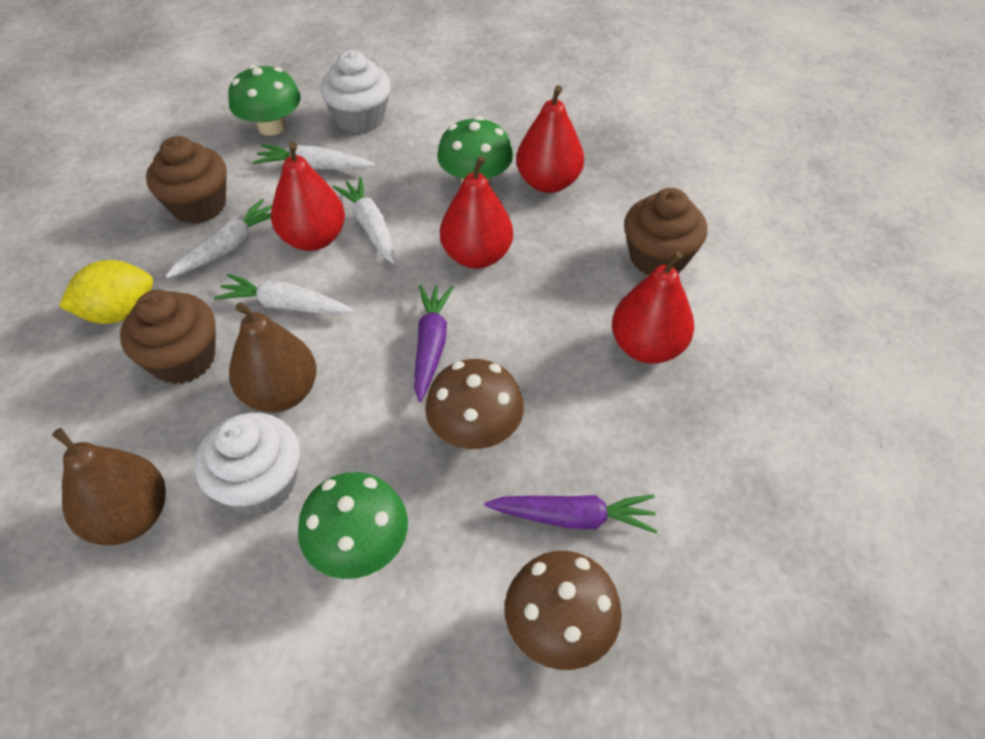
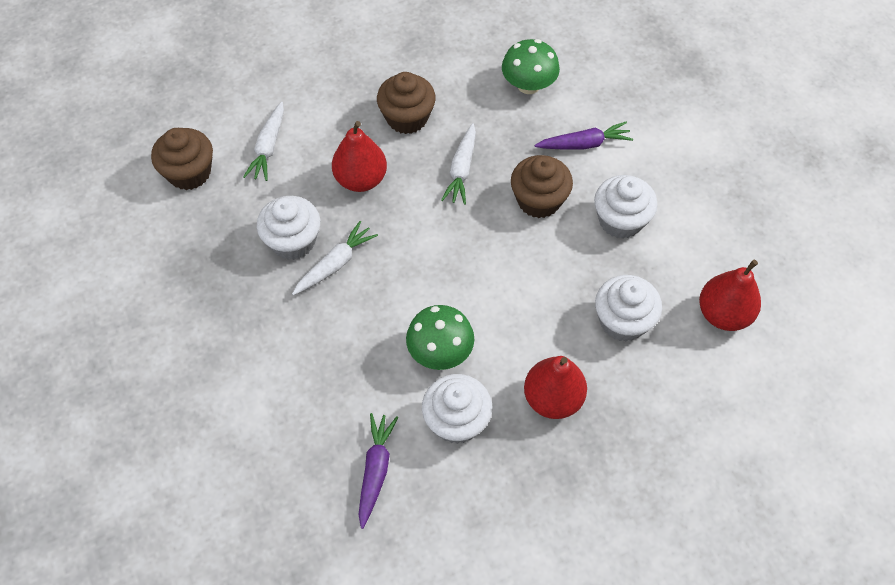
brown mushroom: [425,359,524,449] [505,551,622,670] = 2 -> none = 0
brown pear: [52,428,166,546] [229,302,317,412] = 2 -> none = 0
green mushroom: [228,65,301,136] [298,472,408,579] [437,116,513,185] = 3 -> [406,305,474,370] [502,39,560,94] = 2
red pear: [271,142,345,251] [440,156,513,269] [516,85,584,193] [612,251,694,364] = 4 -> [332,121,387,192] [524,356,587,419] [699,260,761,331] = 3
white carrot: [165,199,272,278] [214,274,353,315] [253,144,375,170] [333,177,395,264] = 4 -> [243,102,284,181] [292,221,378,295] [441,123,476,205] = 3
white cupcake: [194,413,300,516] [320,50,391,133] = 2 -> [257,196,320,260] [422,374,492,444] [594,175,658,239] [595,275,662,342] = 4
yellow lemon: [59,260,153,324] = 1 -> none = 0

